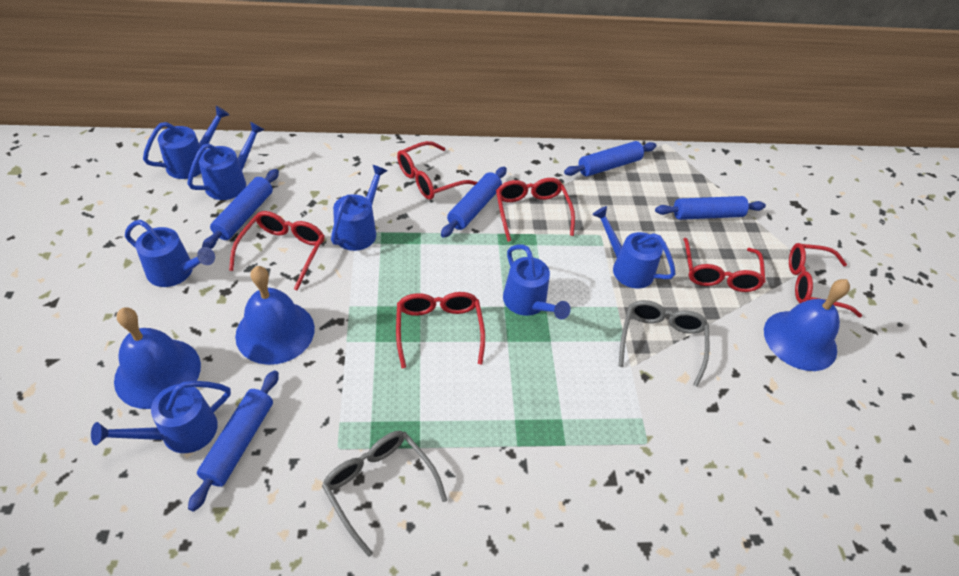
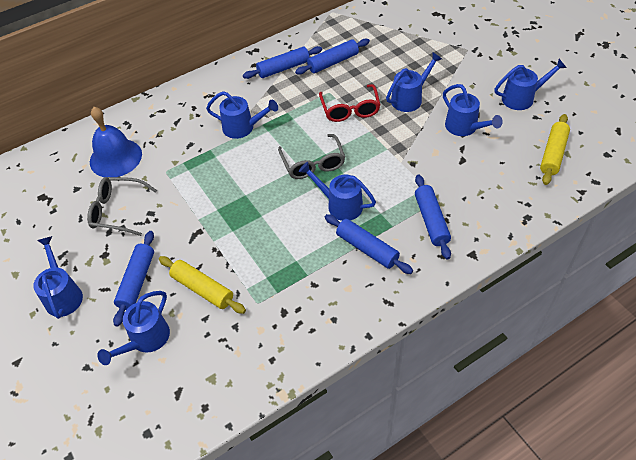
blue bell: [114,307,201,409] [235,266,315,365] [764,279,850,371] = 3 -> [90,107,142,177] = 1
red glasses: [229,211,324,291] [396,292,485,368] [397,141,477,200] [496,178,575,242] [683,238,766,292] [789,243,862,317] = 6 -> [319,84,380,122] = 1
yellow rolling pin: none = 0 -> [159,256,246,314] [540,114,570,185] = 2

